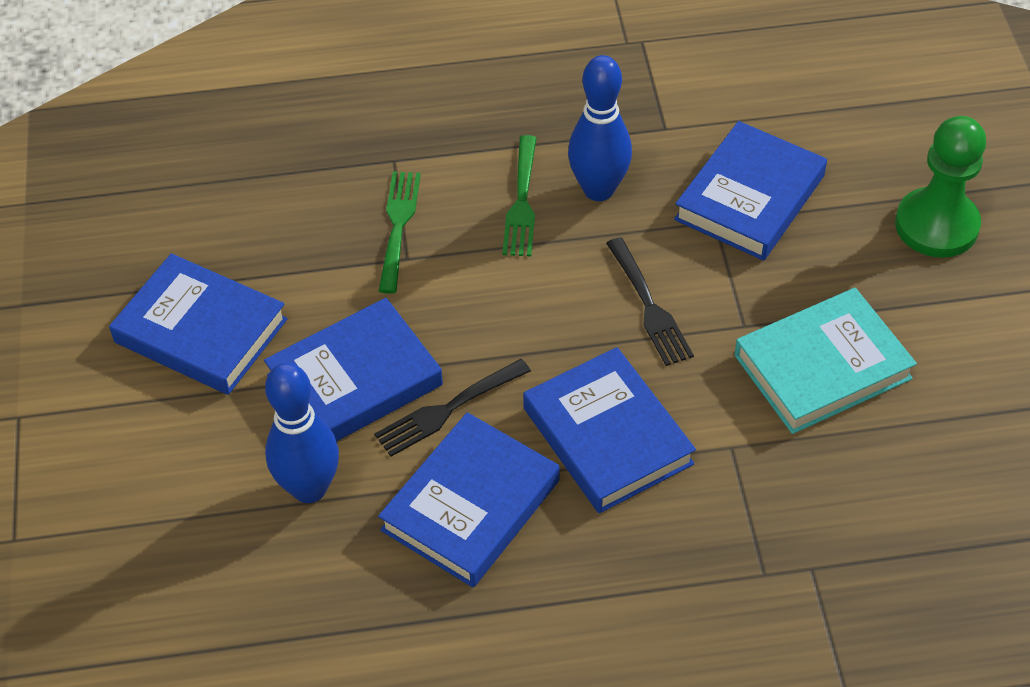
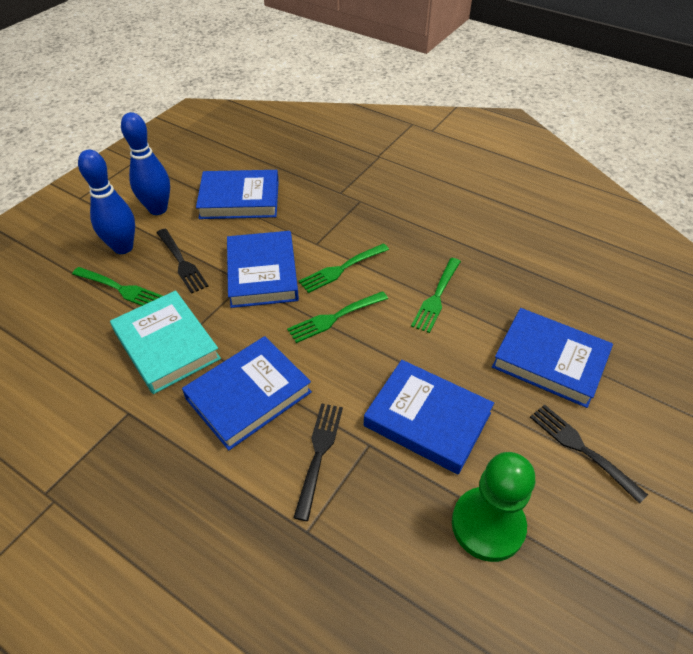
black fork: [374,359,531,457] [606,237,694,366] = 2 -> [157,229,209,294] [293,403,343,521] [530,404,648,504] = 3
green fork: [379,171,421,294] [502,135,537,256] = 2 -> [72,267,162,306] [287,291,388,343] [299,243,389,293] [411,258,461,333] = 4

